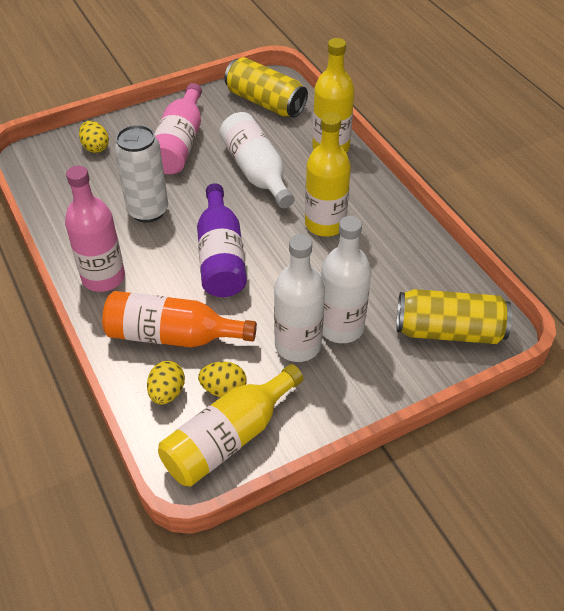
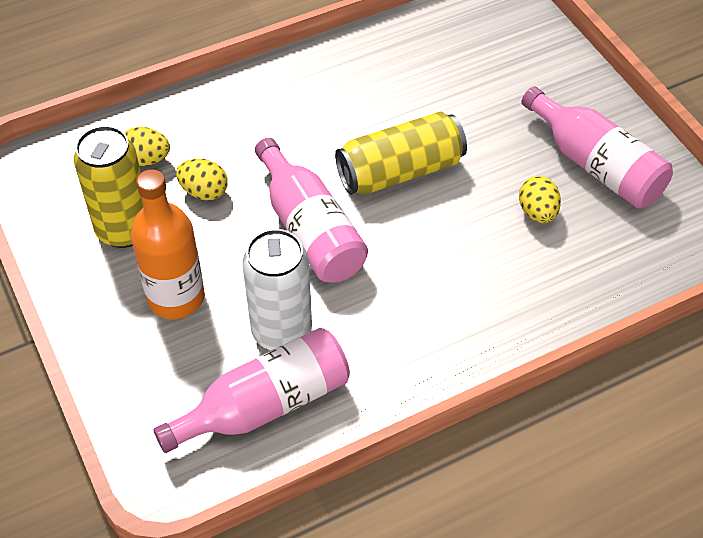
pink bottle: [65,166,125,292] [154,83,202,175] = 2 -> [153,328,350,453] [255,138,368,283] [522,86,673,208] = 3
purple bottle: [197,183,247,297] = 1 -> none = 0
white bottle: [220,112,294,208] [274,234,325,362] [321,216,371,343] = 3 -> none = 0
yellow bottle: [158,364,303,487] [305,112,351,237] [312,38,354,153] = 3 -> none = 0

